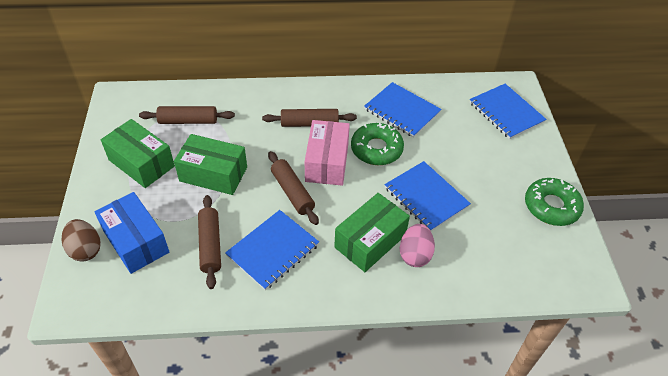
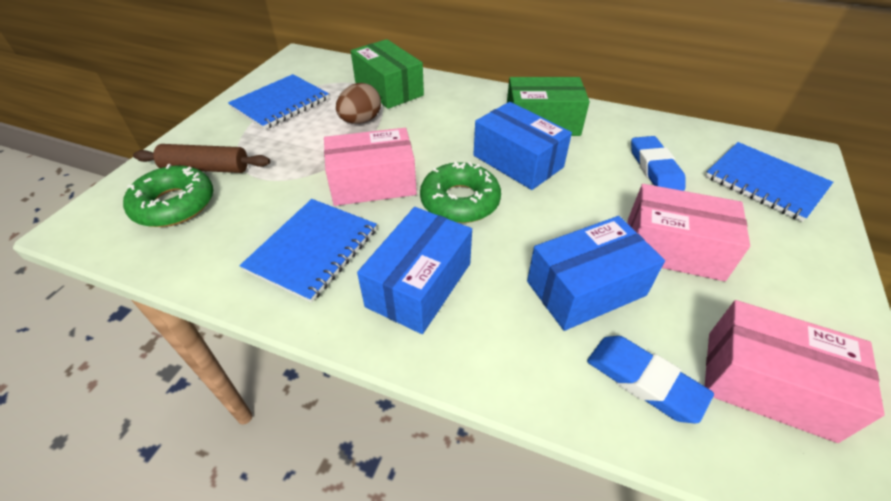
blue box: [94,192,169,274] = 1 -> [357,207,472,334] [473,102,572,190] [527,216,665,331] = 3
blue eraser: none = 0 -> [587,336,714,423] [631,136,685,191] = 2
blue notebook: [225,210,319,290] [364,82,442,138] [384,161,471,231] [470,84,547,139] = 4 -> [228,74,329,130] [240,199,377,303] [705,142,833,222] = 3
brown rolling pin: [139,106,235,124] [198,195,221,289] [262,109,357,127] [268,151,319,225] = 4 -> [133,144,270,173] = 1
green box: [101,119,175,188] [174,134,247,195] [334,193,410,272] = 3 -> [351,39,424,109] [507,77,590,136] = 2
pink box: [305,120,350,186] = 1 -> [324,128,417,206] [628,184,750,281] [705,300,885,443] = 3
pink egg: [400,224,435,267] = 1 -> none = 0

